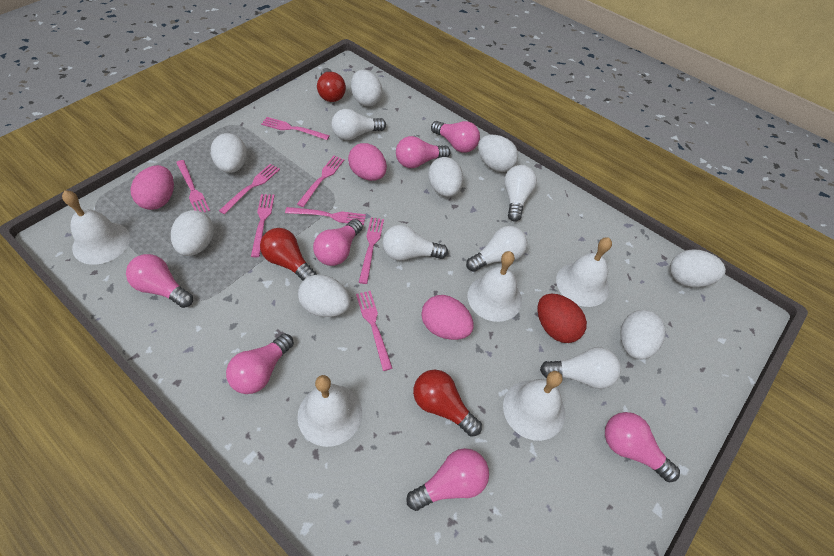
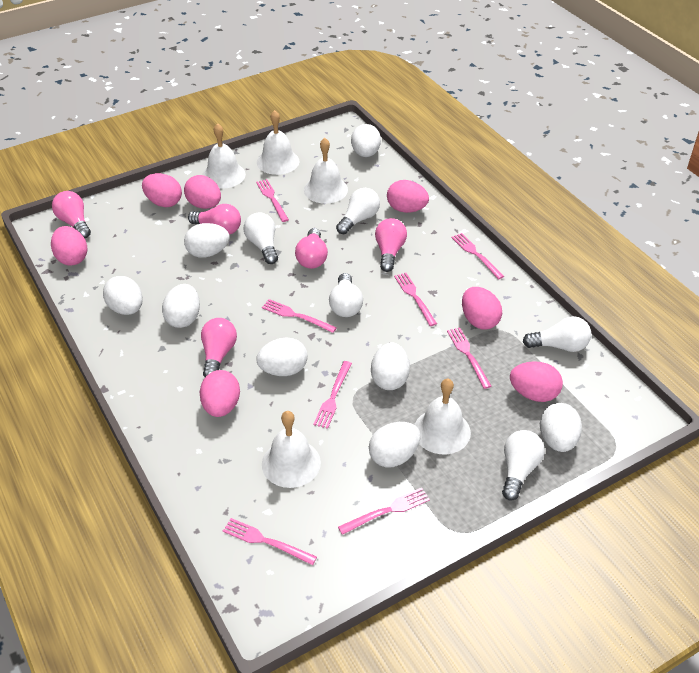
pink egg: [131,165,174,210] [348,143,387,181] [421,295,474,340] = 3 -> [51,226,88,266] [142,173,182,207] [184,175,221,209] [200,370,240,417] [387,180,429,213] [462,287,502,329] [510,361,563,402] = 7
pink light bulb: [126,254,193,308] [226,333,294,394] [313,219,363,266] [396,136,450,168] [406,448,489,511] [431,121,480,153] [605,412,680,482] = 7 -> [52,191,91,238] [188,204,241,235] [201,318,237,377] [295,228,328,269] [375,218,407,272] = 5
red egg: [537,294,587,343] = 1 -> none = 0
red light bulb: [260,228,317,280] [317,68,346,102] [413,370,482,437] = 3 -> none = 0

